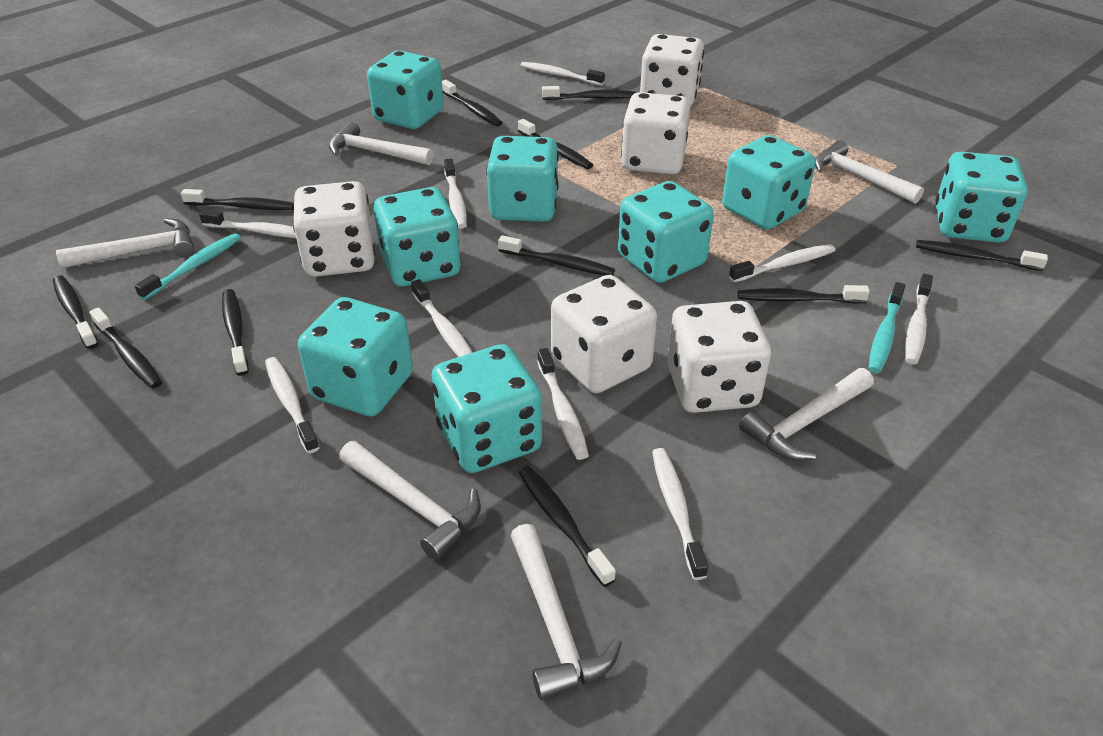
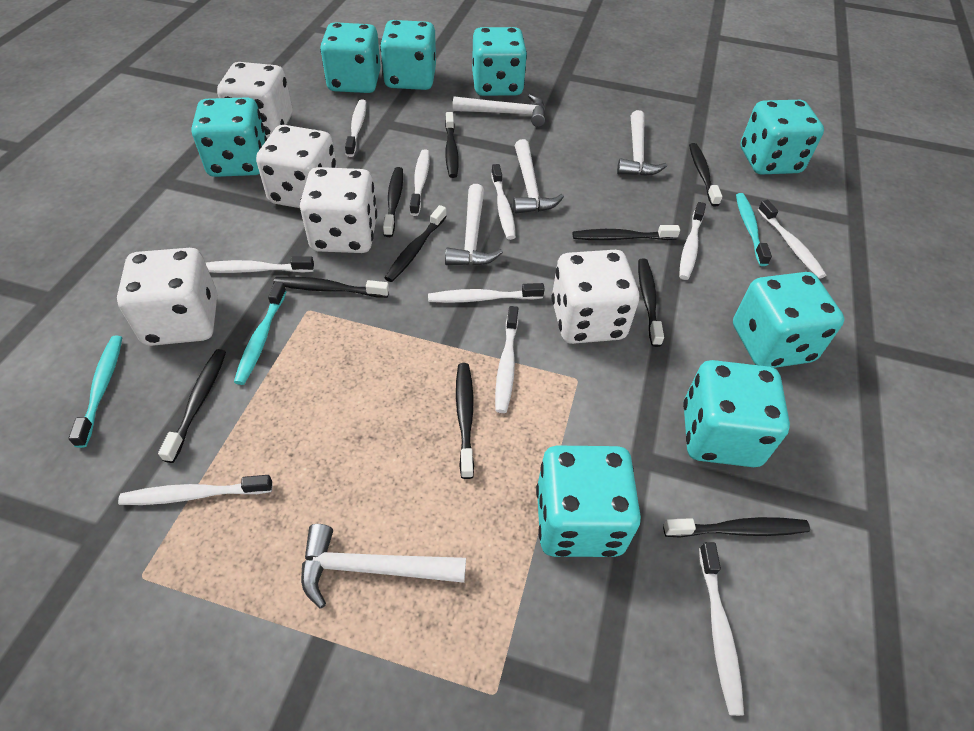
black toothbrush: [53,275,98,349] [89,307,162,389] [181,189,294,210] [222,289,249,376] [442,80,503,126] [498,235,615,275] [518,119,593,169] [519,466,616,587] [542,86,637,100] [738,285,870,304] [916,240,1048,271] = 11 -> [158,349,226,463] [273,277,389,298] [383,167,403,237] [385,205,447,282] [445,112,459,178] [456,363,474,479] [573,225,680,240] [638,258,664,347] [663,517,810,537] [689,143,722,207] = 10
turquoise toothbrush: [134,233,241,300] [868,282,906,373] = 2 -> [68,336,123,448] [234,282,287,385] [736,193,772,266] = 3
white hammer: [56,218,194,268] [329,121,434,165] [339,441,481,560] [511,524,622,700] [739,368,874,460] [815,140,924,204] = 6 -> [301,524,466,609] [445,184,503,266] [453,94,545,127] [513,139,564,214] [617,110,668,176] = 5
white toothbrush: [199,210,296,238] [265,357,320,453] [411,279,473,357] [444,158,467,229] [520,62,605,86] [537,348,589,460] [652,448,708,580] [729,244,835,282] [905,274,933,365] = 9 -> [118,475,272,505] [206,256,314,273] [345,99,366,157] [410,149,430,216] [428,283,545,303] [491,164,516,240] [495,306,519,413] [679,202,706,280] [699,542,744,716] [758,200,826,279] = 10

